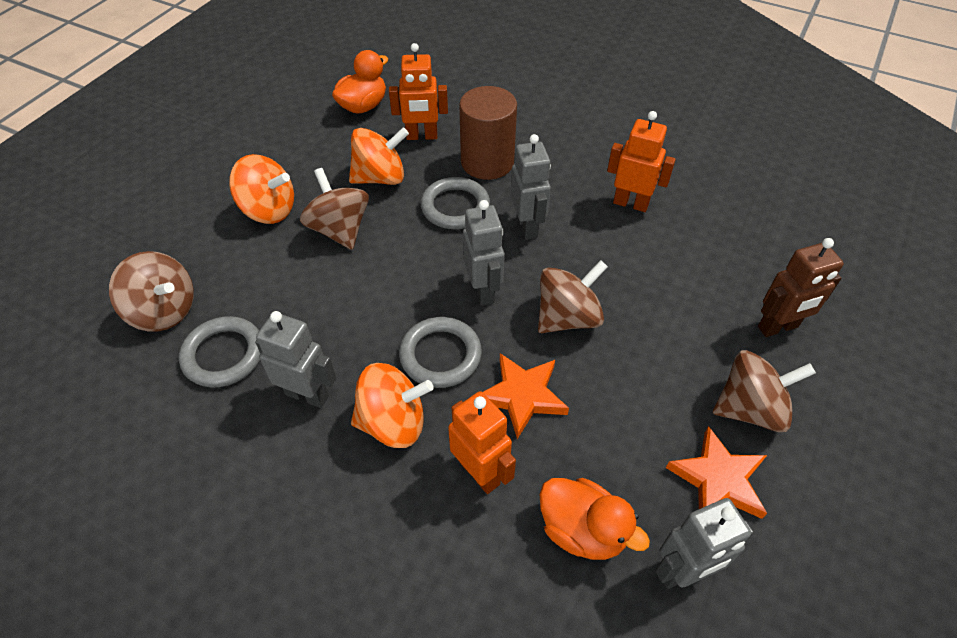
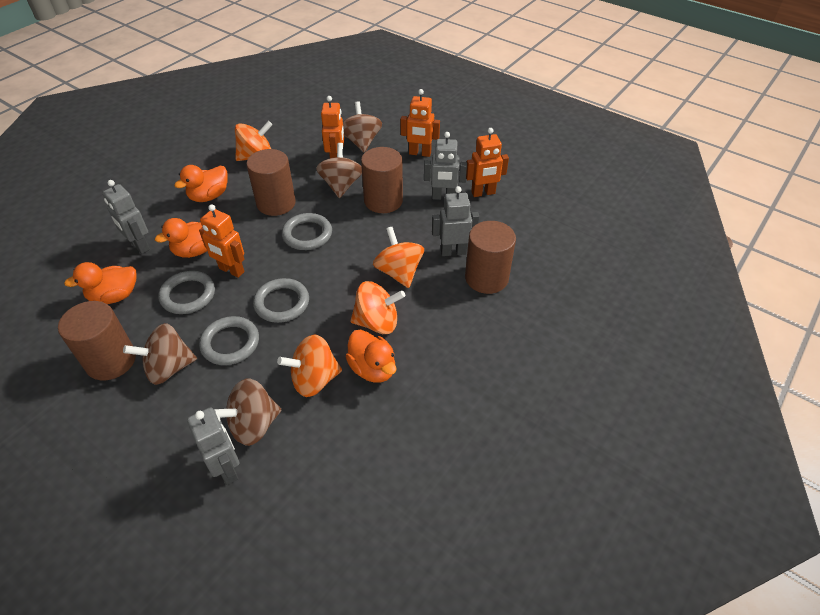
brown cylinder: [459,86,517,180] = 1 -> [58,301,136,380] [246,149,296,216] [361,147,403,213] [465,221,516,294] = 4
brown robot: [758,238,844,337] = 1 -> none = 0
grey ring: [179,316,260,388] [399,317,482,388] [421,177,490,229] = 3 -> [158,271,215,314] [199,316,259,365] [253,278,309,323] [282,213,332,250] = 4
orange duck: [332,50,388,114] [539,478,650,560] = 2 -> [64,262,137,304] [155,218,207,258] [174,165,227,202] [345,330,396,383] = 4
orange robot: [389,43,448,140] [448,391,516,494] [607,111,676,212] = 3 -> [199,204,245,278] [321,96,344,158] [400,89,440,157] [466,128,509,197] = 4
orange spinning top: [229,154,294,224] [349,127,409,185] [351,363,434,448] = 3 -> [235,121,273,161] [277,335,342,397] [350,281,405,334] [373,227,424,288] = 4
orange star: [483,353,569,439] [666,426,767,519] = 2 -> none = 0

